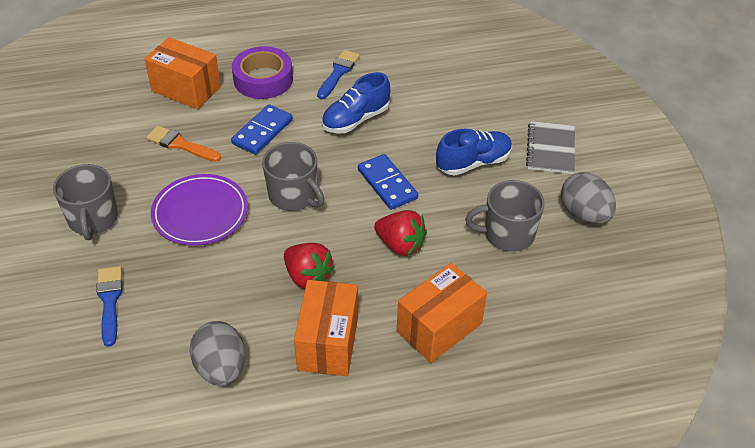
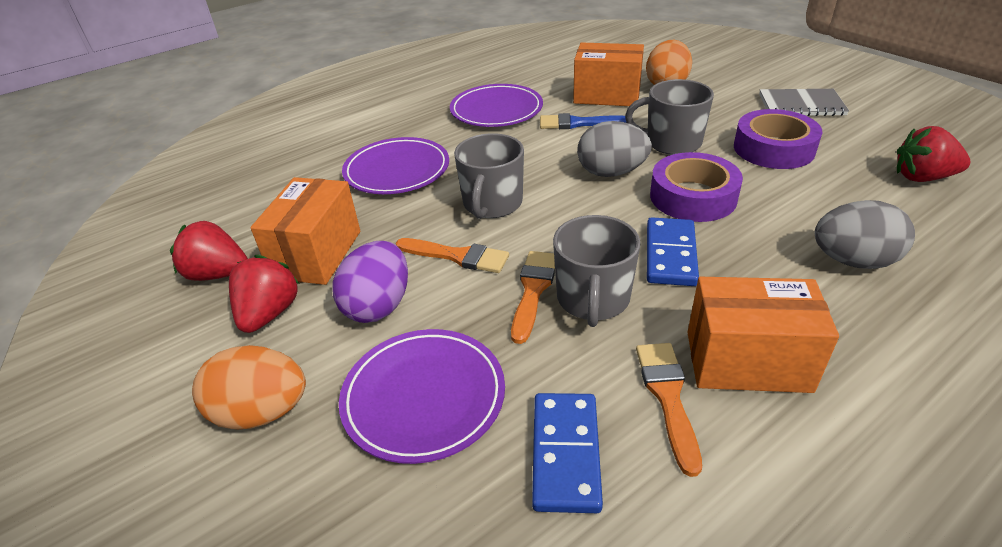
blue brush: [96,266,123,347] [317,50,360,99] = 2 -> [540,113,626,129] = 1
blue shoe: [322,72,390,133] [436,129,512,176] = 2 -> none = 0
orange brush: [146,125,221,162] = 1 -> [396,238,509,273] [511,251,555,344] [636,343,702,477] = 3
orange egg: none = 0 -> [192,345,306,429] [646,40,692,85] = 2
purple egg: none = 0 -> [332,241,408,323] = 1
purple plate: [151,174,248,246] = 1 -> [339,329,505,464] [342,137,449,194] [450,84,543,127] = 3
purple tape: [232,46,293,99] = 1 -> [650,152,743,222] [734,109,822,169] = 2
red strawberry: [284,243,335,289] [374,210,427,256] = 2 -> [170,221,248,281] [229,255,300,333] [897,126,970,182] = 3

